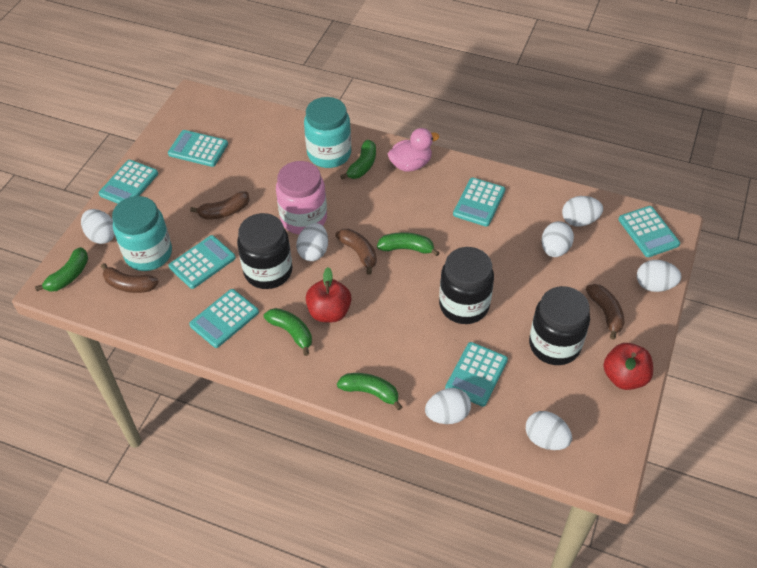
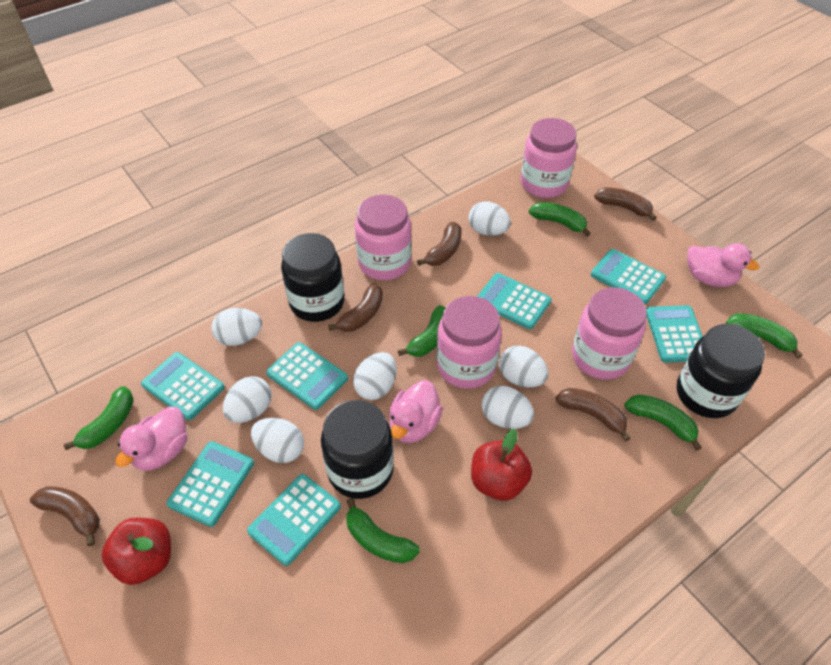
brown banana: [101,263,159,293] [190,191,249,220] [335,229,377,275] [586,284,625,340] = 4 -> [30,486,100,546] [328,283,383,332] [417,222,461,266] [556,388,631,441] [594,187,657,221] = 5
green banana: [35,247,88,292] [264,308,312,356] [337,373,402,410] [340,140,376,180] [377,232,440,256] = 5 -> [64,386,134,450] [346,498,420,563] [398,305,446,357] [529,202,591,237] [625,394,702,450] [726,313,803,359] = 6
pink duck: [388,128,439,172] = 1 -> [116,406,187,471] [389,380,443,443] [687,244,760,287] = 3
pink jar: [276,161,327,234] = 1 -> [355,195,412,280] [437,296,502,389] [521,118,577,198] [572,287,647,380] = 4
turquoise jar: [112,196,172,271] [304,97,351,168] = 2 -> none = 0

